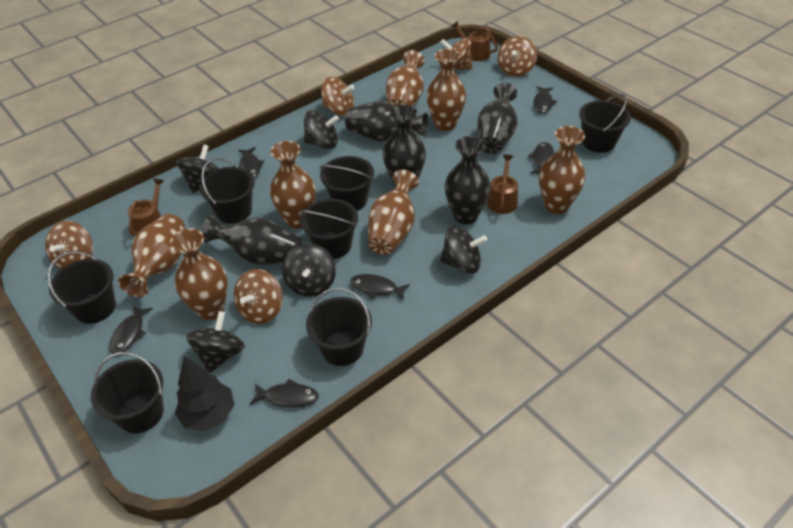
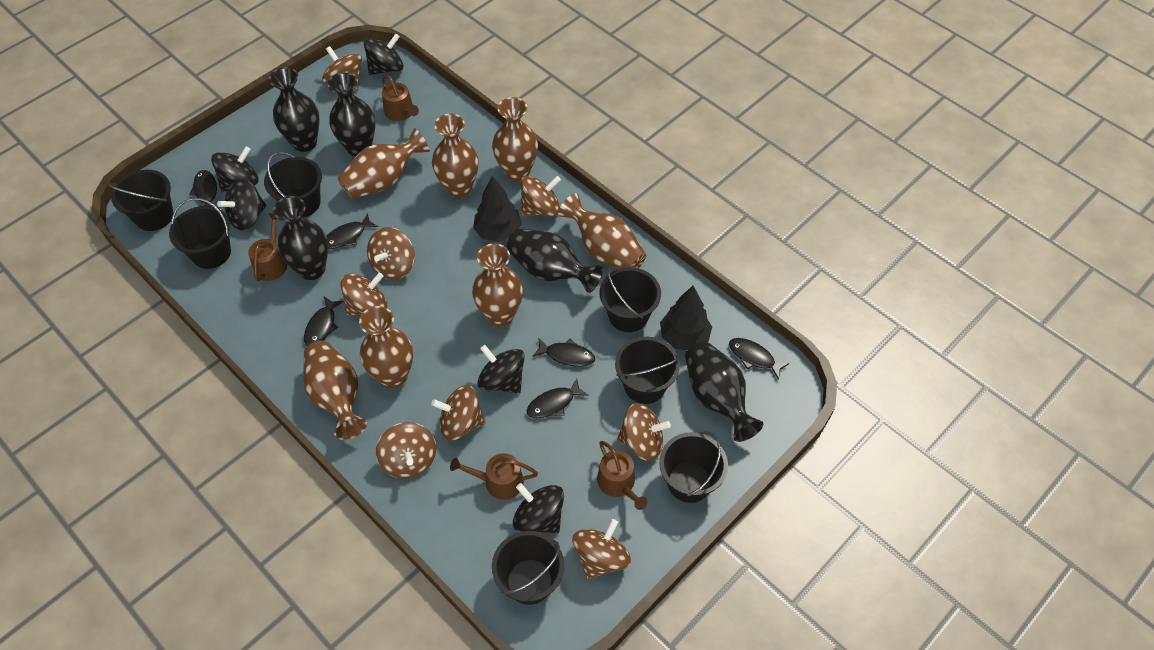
black tree: [175,356,234,431] = 1 -> [473,176,522,242] [660,286,712,350] = 2
brown spinning top: [45,221,93,269] [234,269,283,324] [321,77,354,116] [440,38,473,70] [497,36,537,77] = 5 -> [322,46,362,91] [340,273,387,316] [367,227,415,280] [376,422,436,479] [431,385,485,441] [521,176,561,216] [572,519,631,579] [617,403,671,461] = 8
brown watering can: [128,178,164,236] [451,21,498,61] [487,155,518,214] = 3 -> [248,213,287,281] [382,75,419,121] [450,453,538,500] [597,441,648,510] = 4

